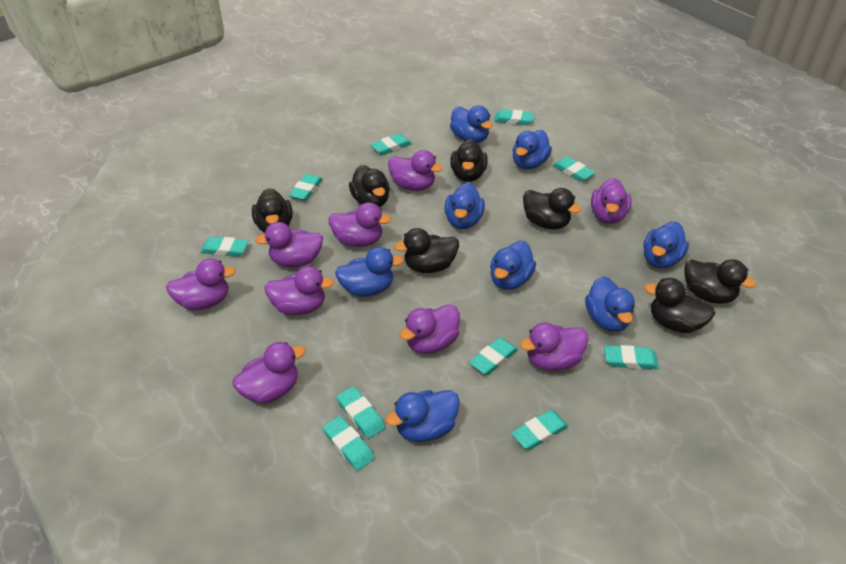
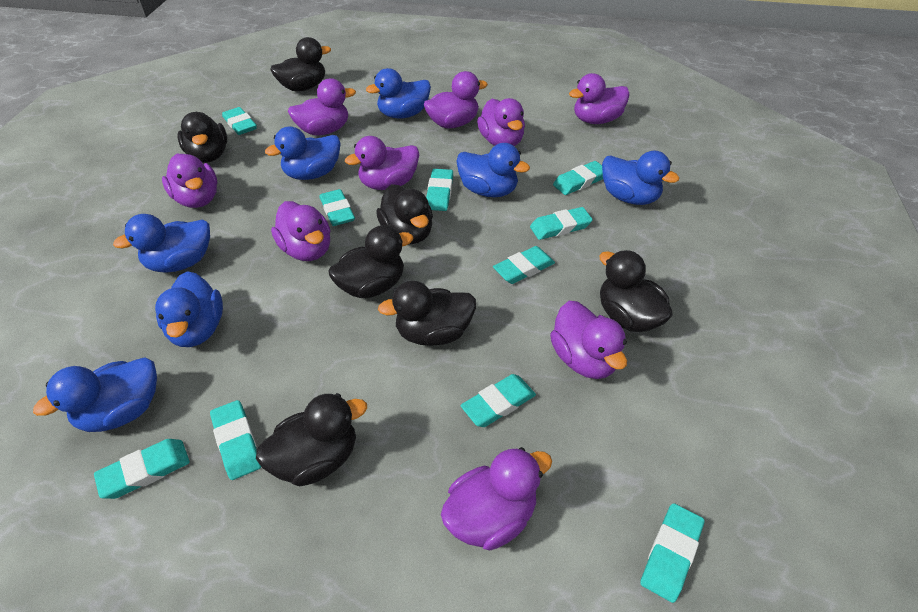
blue duck: [335,247,404,297] [386,390,460,442] [444,183,485,229] [450,105,493,143] [490,241,536,290] [513,130,552,169] [585,276,635,332] [643,222,689,268] = 8 -> [33,357,157,432] [113,214,210,273] [155,271,223,347] [265,126,340,180] [366,68,431,119] [456,143,530,197] [602,151,679,205] = 7

